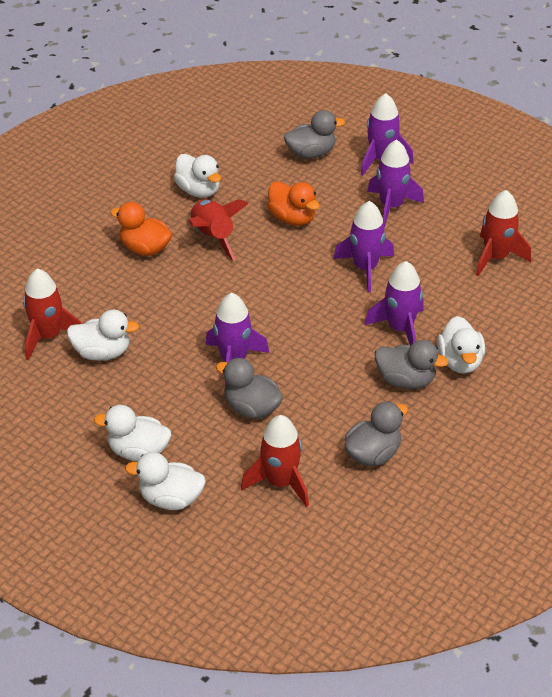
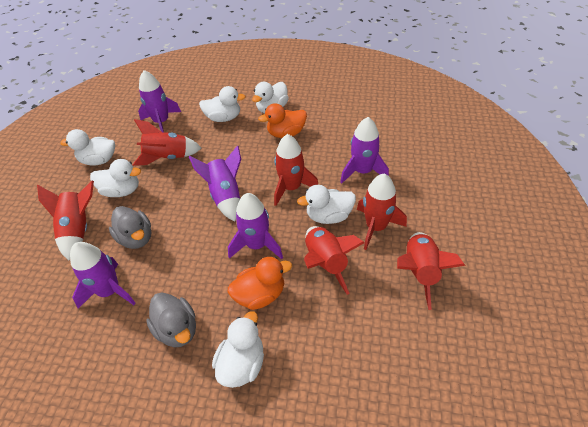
grey duck: [216,358,283,419] [284,110,345,159] [344,401,408,466] [375,340,448,389] = 4 -> [109,206,151,249] [146,292,196,347] = 2
red rocket: [23,268,82,360] [189,199,249,261] [241,415,309,507] [476,190,531,276] = 4 -> [37,181,94,260] [133,119,201,166] [274,134,319,206] [304,226,365,295] [357,173,407,250] [397,232,465,310] = 6
white duck: [67,310,139,361] [94,405,171,462] [125,452,206,510] [174,154,221,198] [437,316,485,374] = 5 -> [60,129,115,165] [90,159,141,197] [199,86,246,122] [212,311,264,388] [252,82,289,113] [297,185,356,224] = 6

